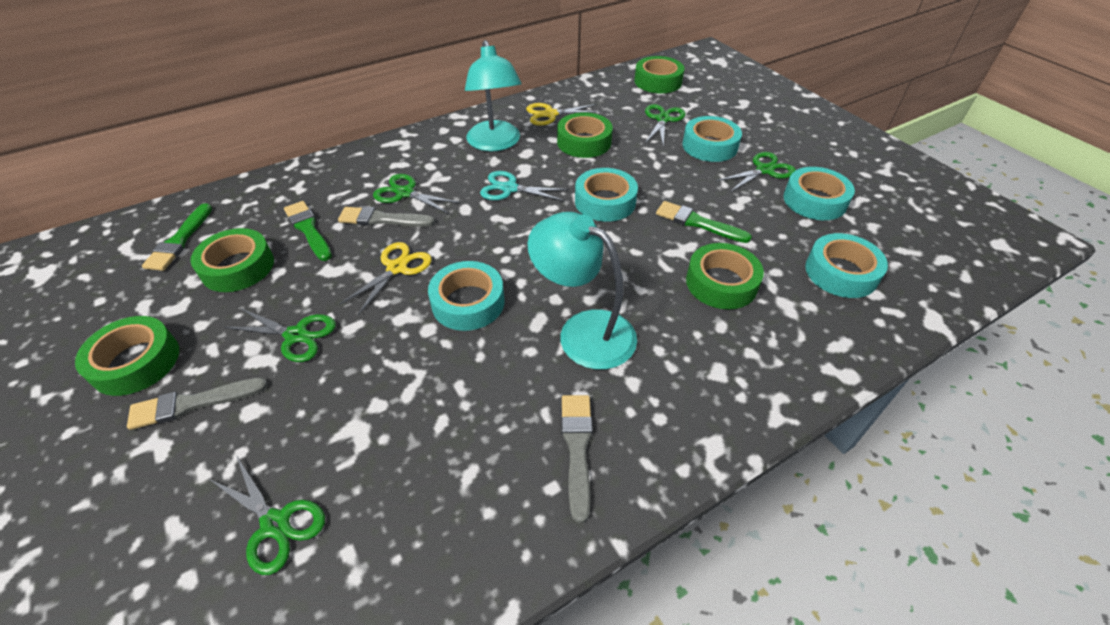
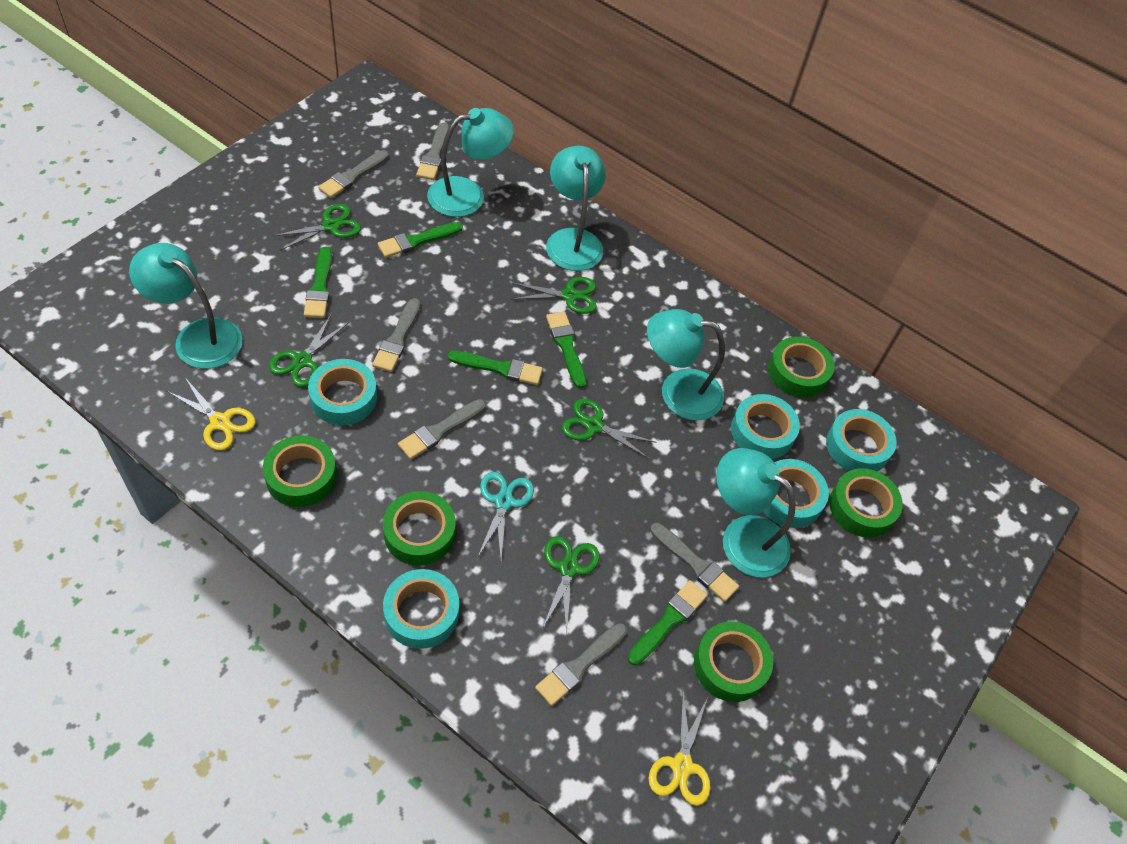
green brush: [142,203,212,271] [284,201,332,261] [656,201,752,243] = 3 -> [304,246,332,318] [378,222,463,258] [448,351,543,385] [546,312,586,389] [628,580,708,665] = 5
grey brush: [127,378,268,430] [338,207,435,227] [561,395,593,523] = 3 -> [318,150,389,198] [372,298,420,372] [398,399,486,459] [416,122,449,180] [535,623,627,706] [650,523,739,602] = 6
turquoise lamp: [465,40,521,152] [527,212,637,370] = 2 -> [129,243,242,369] [427,108,514,217] [546,146,606,271] [647,309,725,420] [716,448,796,577] = 5

